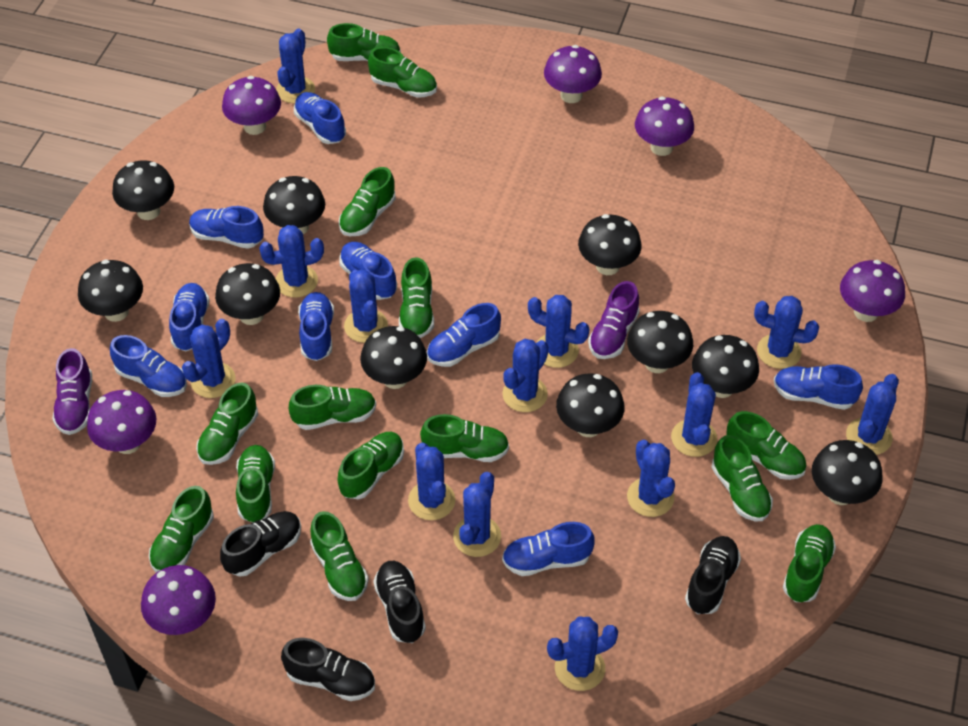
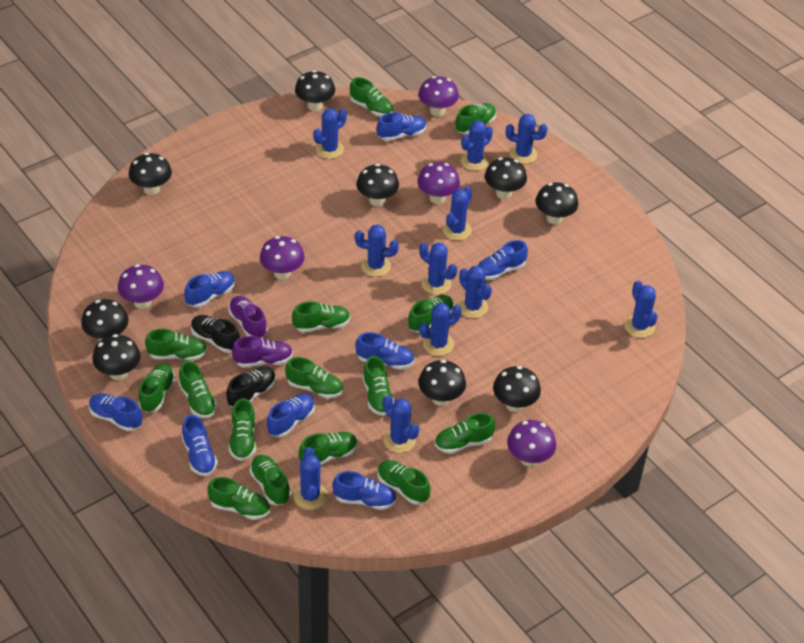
black mushroom: [78,260,143,322] [112,160,174,220] [215,263,280,325] [263,176,325,234] [360,326,427,389] [556,373,625,437] [578,214,642,275] [627,311,693,373] [692,335,759,398] [812,440,883,505] = 10 -> [81,299,128,341] [92,334,140,380] [129,153,172,195] [295,70,335,111] [356,164,399,206] [418,360,466,406] [485,158,527,199] [493,366,541,412] [535,182,578,224] = 9
black shoe: [220,511,301,577] [281,638,375,701] [373,561,426,643] [685,536,741,614] = 4 -> [191,315,240,352] [226,367,276,407] = 2
blue cactus: [182,319,236,398] [259,225,324,298] [276,28,315,103] [344,270,388,343] [408,443,455,520] [453,472,501,557] [503,339,548,412] [528,295,590,368] [547,617,618,691] [627,440,675,517] [671,372,717,457] [754,296,819,369] [846,374,899,455] = 13 -> [293,447,328,510] [313,108,347,159] [355,224,399,277] [383,395,419,453] [419,242,457,295] [419,303,462,356] [443,187,472,241] [458,266,492,318] [461,120,493,171] [506,114,548,164] [624,280,658,338] = 11
blue shoe: [110,335,187,397] [169,283,210,351] [189,206,264,249] [294,92,346,144] [298,292,334,361] [339,242,397,300] [427,303,501,367] [502,522,595,576] [774,364,863,410] = 9 -> [89,394,142,431] [182,415,218,476] [184,271,235,307] [267,394,315,437] [333,471,397,510] [355,332,414,370] [377,112,426,141] [477,240,528,280] = 8
green shoe: [149,486,214,573] [196,383,258,465] [236,445,275,522] [289,385,376,430] [310,511,369,601] [327,23,401,61] [338,432,404,499] [339,167,396,236] [368,47,437,98] [399,257,434,338] [420,414,509,462] [712,435,773,521] [726,411,807,480] [783,524,836,602] = 14 -> [138,364,175,413] [145,329,207,360] [179,361,217,418] [207,477,270,520] [229,398,256,461] [249,455,291,505] [285,357,343,399] [292,301,350,333] [299,432,357,465] [350,77,393,117] [362,356,394,416] [377,460,431,505] [408,295,454,333] [435,413,495,454] [455,103,496,134] = 15
purple mushroom: [87,390,156,454] [141,565,216,635] [222,76,281,135] [544,45,602,103] [635,97,694,156] [840,260,905,322] = 6 -> [118,264,164,309] [260,236,305,280] [417,162,460,204] [419,76,459,116] [507,420,556,467] = 5

